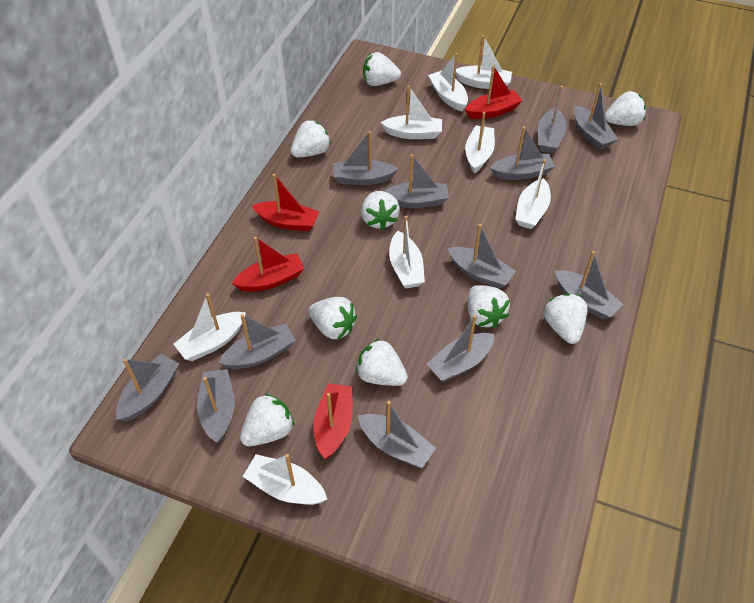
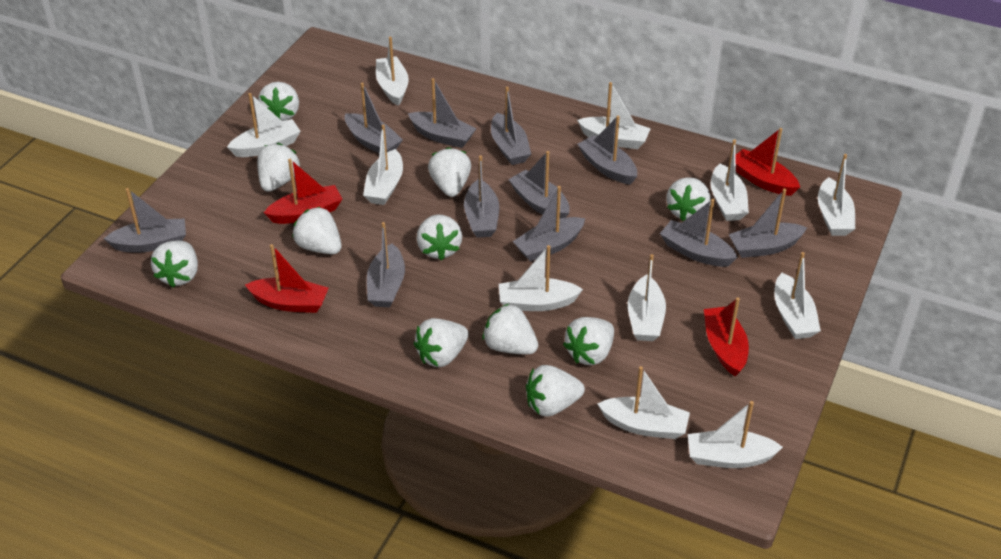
grey boat: [116,354,180,422] [197,369,235,443] [218,314,296,369] [333,131,398,185] [358,401,436,468] [384,154,449,208] [427,315,495,382] [448,224,516,289] [490,126,555,180] [538,86,566,153] [555,251,623,320] [574,83,619,150] = 12 -> [104,188,186,252] [345,82,403,154] [367,222,405,307] [408,78,477,148] [464,155,499,238] [491,87,531,165] [508,151,570,218] [513,186,585,262] [578,116,637,185] [660,199,738,267] [729,189,807,258] = 11
white boat: [174,293,246,361] [243,454,327,505] [381,86,442,139] [389,216,425,289] [428,53,468,111] [456,35,512,89] [465,112,495,173] [515,159,551,229] = 8 -> [227,93,301,157] [363,124,403,205] [376,37,409,106] [499,245,583,311] [577,82,651,149] [597,366,690,439] [628,254,666,341] [688,401,783,468] [711,139,749,221] [774,252,821,339] [818,154,855,236] = 11
white strawberry: [240,393,294,446] [291,120,331,158] [308,297,357,340] [356,339,408,386] [361,191,400,230] [363,52,401,86] [468,285,510,328] [544,294,588,344] [605,91,646,126] = 9 -> [151,240,198,287] [257,143,300,192] [258,82,299,121] [292,207,342,254] [414,318,469,367] [416,215,462,261] [428,147,471,197] [482,304,538,354] [526,365,585,417] [563,317,614,365] [667,177,711,221] = 11

